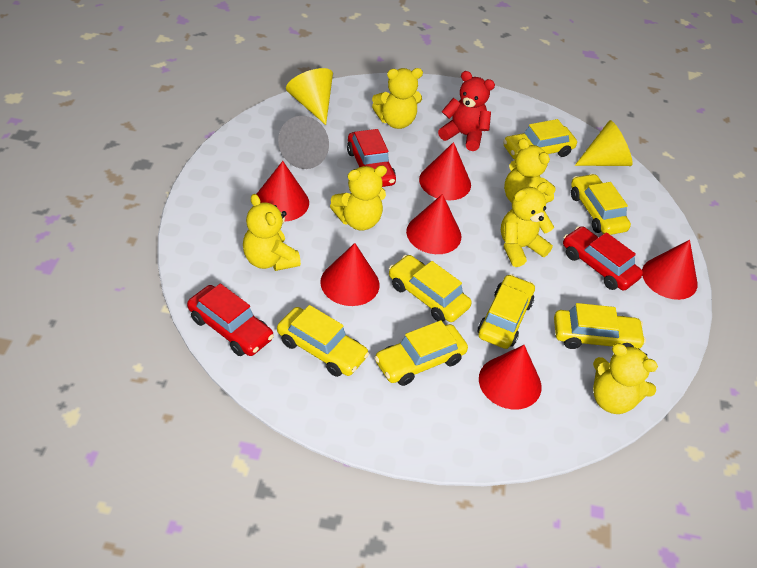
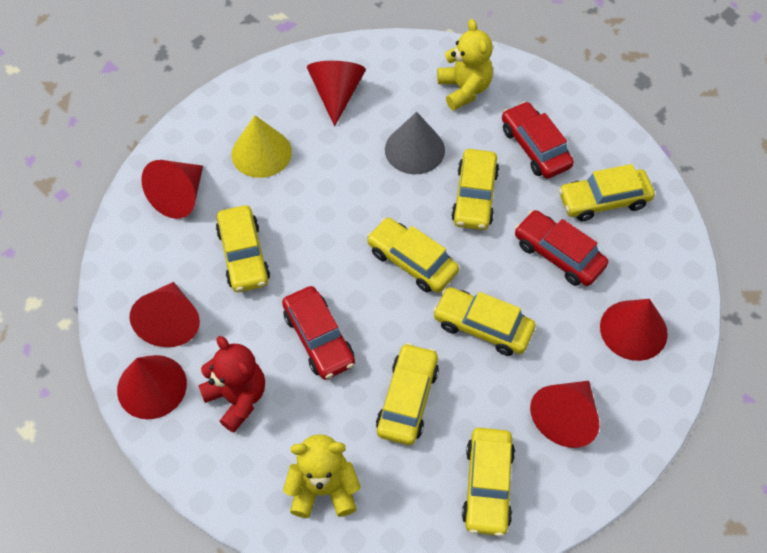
yellow cone: [286,68,333,125] [575,120,632,166] = 2 -> [232,115,292,178] = 1
yellow teddy bear: [243,194,301,271] [330,165,387,231] [372,68,423,129] [501,182,554,267] [504,138,556,203] [593,343,658,414] = 6 -> [283,434,361,518] [437,19,493,110] = 2

